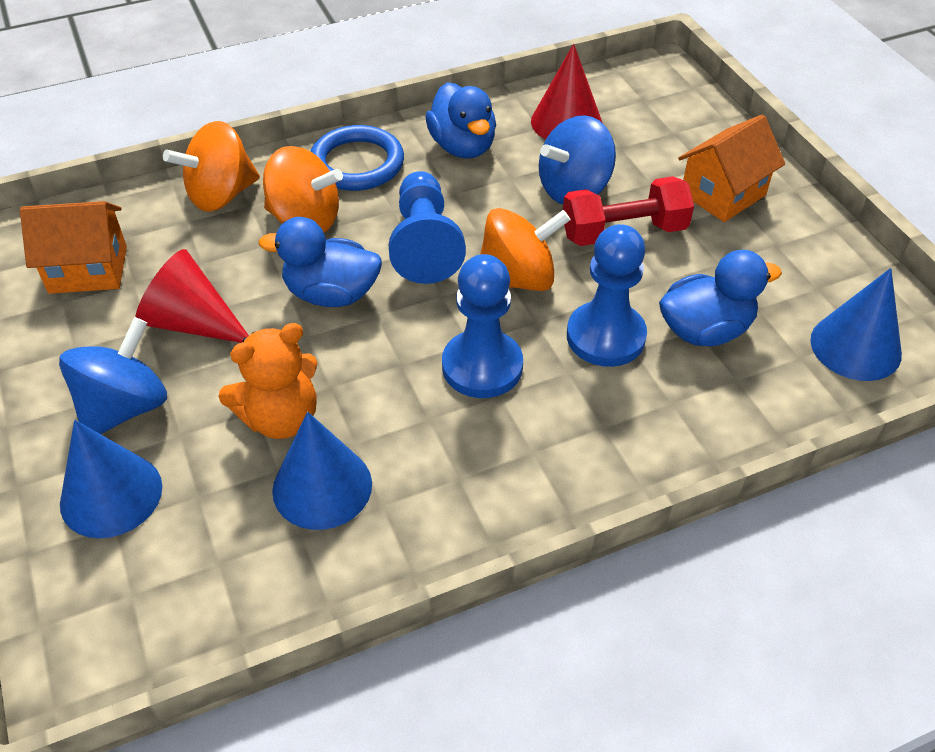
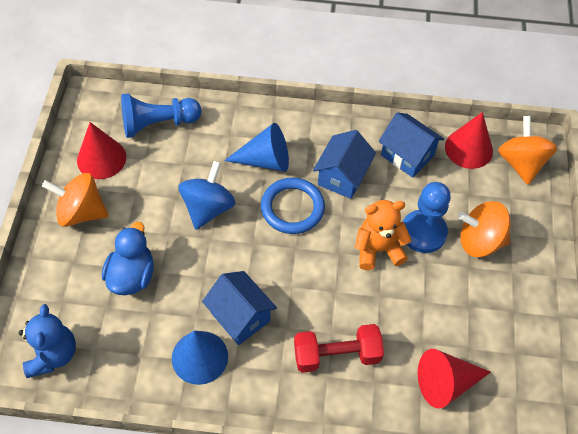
blue cone: [60,420,162,538] [272,412,372,530] [810,268,902,381] = 3 -> [172,331,228,385] [224,123,289,172] = 2
blue duck: [259,217,382,307] [425,82,496,159] [659,250,782,346] = 3 -> [102,222,154,295] = 1
blue house: none = 0 -> [202,271,277,345] [313,130,376,199] [379,113,444,178] = 3
blue pawn: [389,171,466,284] [442,254,523,398] [567,224,647,367] = 3 -> [121,93,201,138] [403,182,451,253] = 2
blue spinning top: [59,317,167,434] [539,115,616,204] = 2 -> [179,161,235,230] = 1
blue teddy bear: none = 0 -> [19,304,76,378] = 1
orange house: [20,201,127,294] [678,114,785,222] = 2 -> none = 0
red cone: [135,249,249,343] [531,44,602,139] = 2 -> [77,122,126,179] [418,349,491,409] [445,112,493,169] = 3

